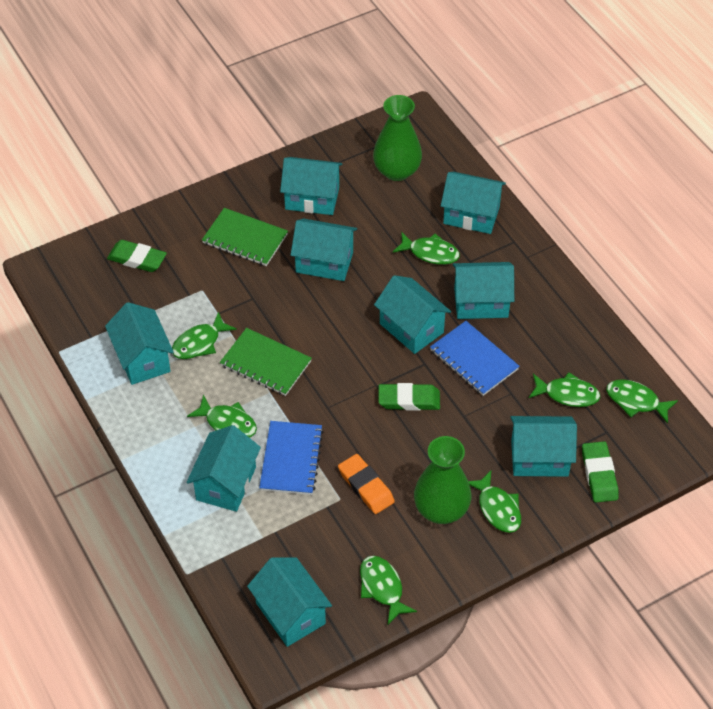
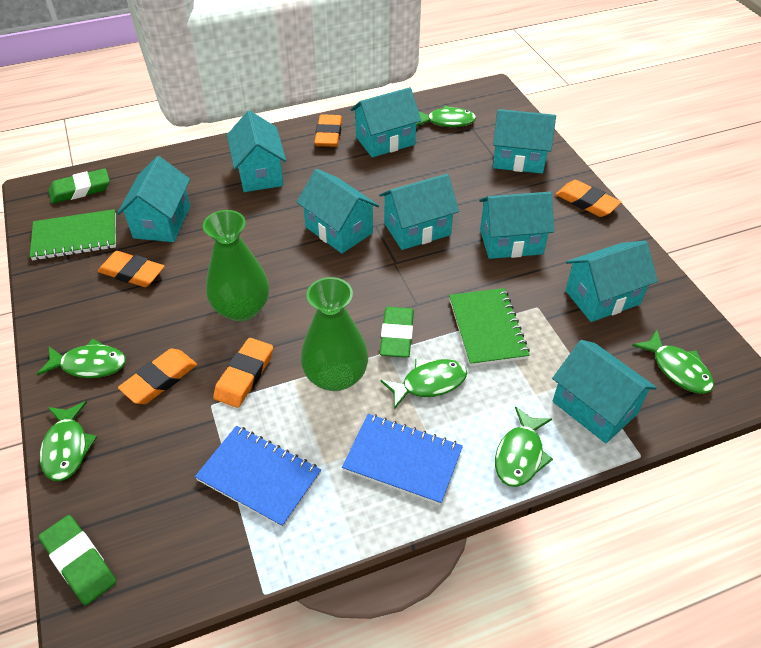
green fish: [172,312,237,359] [187,395,257,438] [360,556,417,624] [393,232,460,265] [468,471,521,533] [529,372,600,407] [606,379,678,424] = 7 -> [37,339,126,378] [40,401,97,481] [380,359,467,409] [416,105,476,127] [495,406,553,487] [632,330,714,394] = 6
orange eraser: [338,454,395,514] = 1 -> [98,251,165,287] [118,349,197,404] [213,338,273,408] [314,114,342,147] [556,180,621,217] = 5

